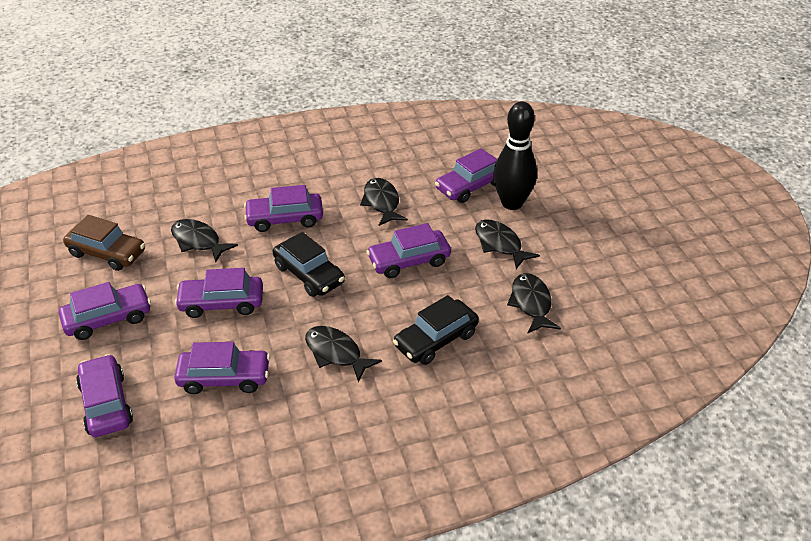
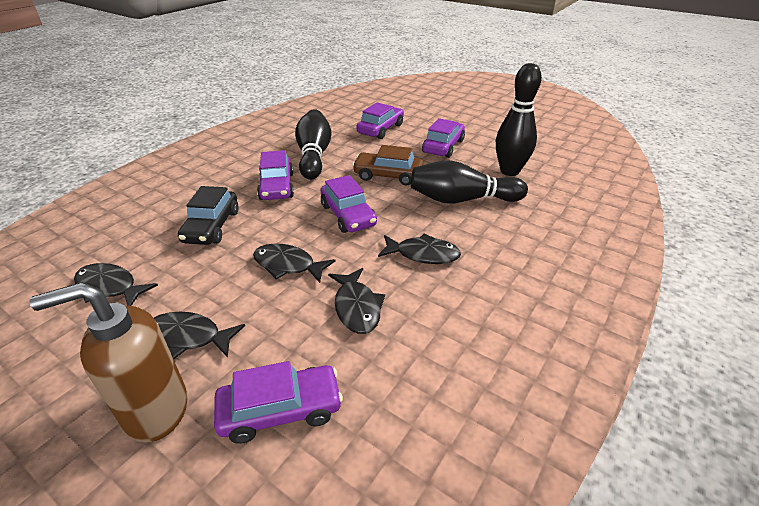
black bowling pin: [493,101,537,210] = 1 -> [295,109,332,180] [411,160,528,203] [496,63,542,176] = 3
black car: [273,232,345,297] [393,295,479,365] = 2 -> [178,186,239,245] = 1
brown soap dispenser: none = 0 -> [29,282,188,443] = 1
purple car: [59,282,151,340] [76,354,133,437] [174,342,270,394] [175,268,263,318] [244,185,323,232] [366,223,451,278] [435,148,497,203] = 7 -> [214,361,343,444] [257,150,294,200] [321,175,377,233] [356,102,404,139] [422,118,465,158] = 5

